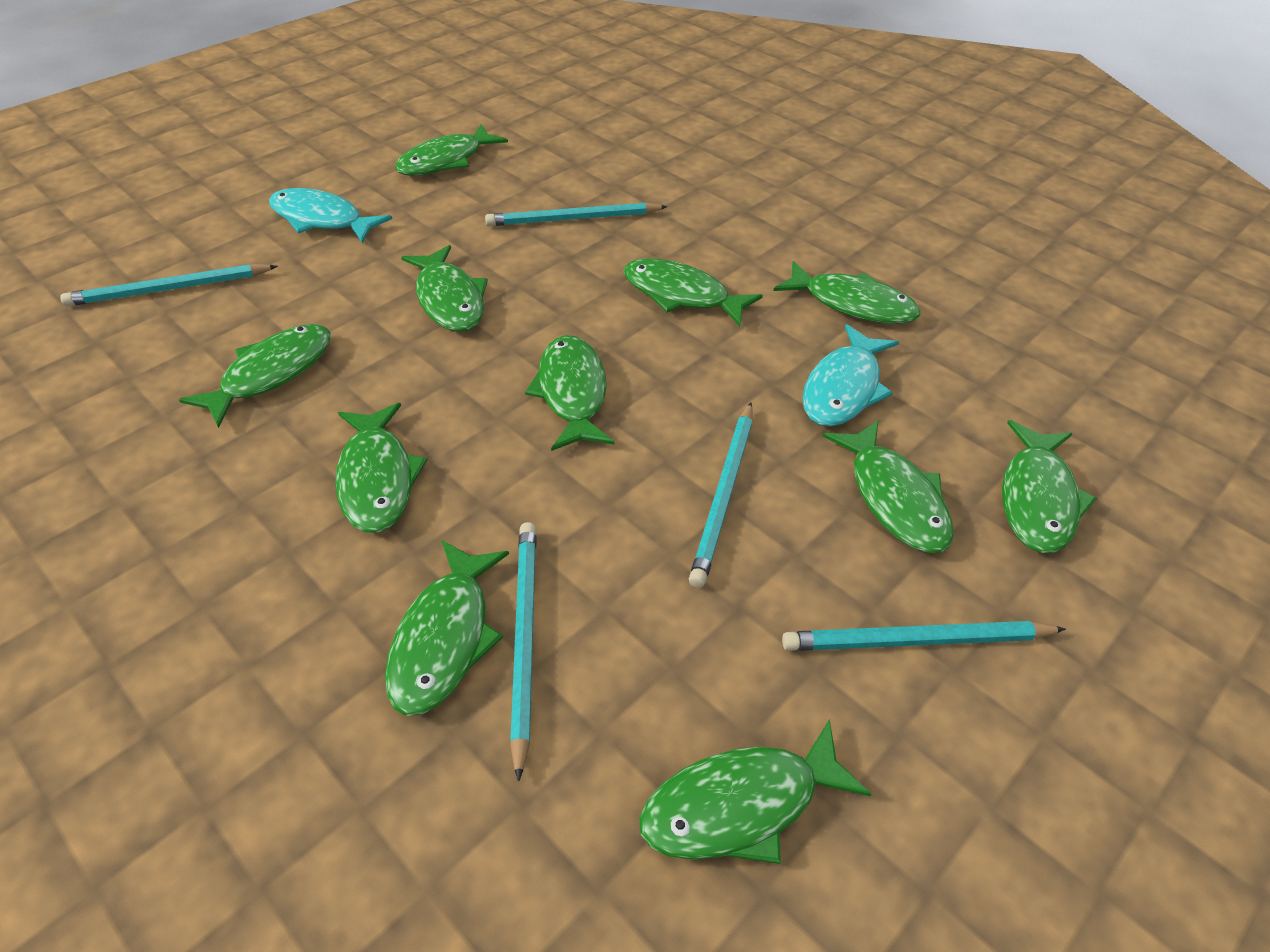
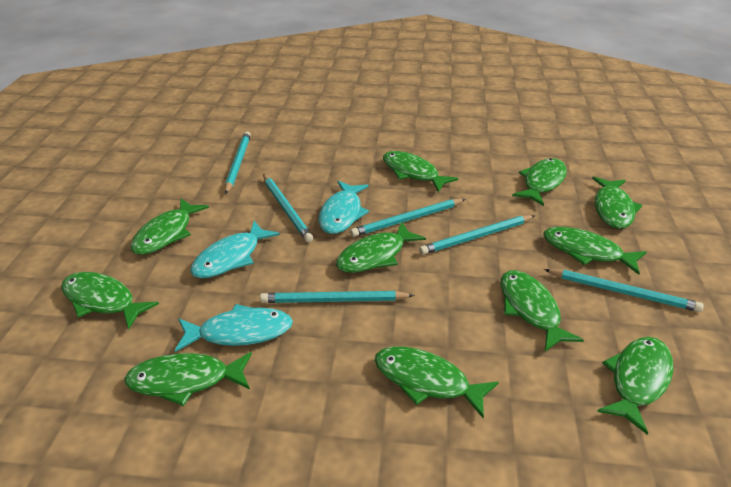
turquoise fish: [269,188,392,243] [802,324,899,427] = 2 -> [175,304,293,352] [190,221,280,278] [319,181,369,234] = 3
turquoise pencil: [60,264,278,306] [485,202,668,226] [510,522,537,782] [689,402,753,588] [782,621,1066,651] = 5 -> [225,132,251,194] [260,291,415,303] [263,174,313,242] [350,199,466,237] [419,215,535,255] [544,269,704,312] = 6

